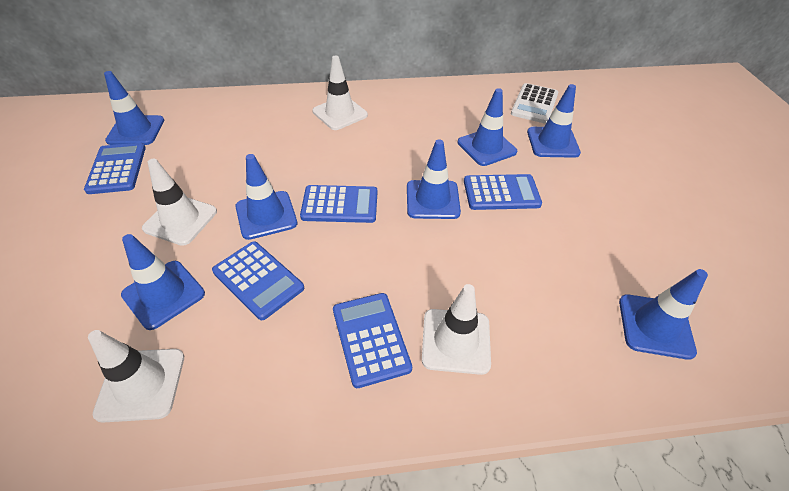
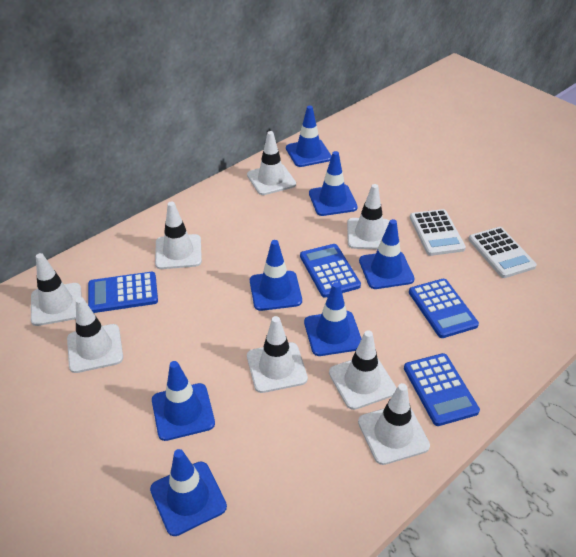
blue calculator: [84,143,146,194] [212,241,304,320] [300,185,377,223] [333,293,412,388] [464,174,542,210] = 5 -> [88,272,158,313] [300,244,361,298] [404,353,480,426] [409,279,479,338] = 4
white calculator: [511,83,558,124] = 1 -> [410,209,466,256] [468,227,537,278] = 2
white traffic cone: [88,330,184,423] [142,159,217,246] [312,55,368,130] [422,284,491,375] = 4 -> [31,253,82,326] [67,297,123,373] [155,202,202,269] [247,131,296,195] [247,316,308,393] [329,330,397,410] [347,184,389,250] [358,383,430,465] = 8

